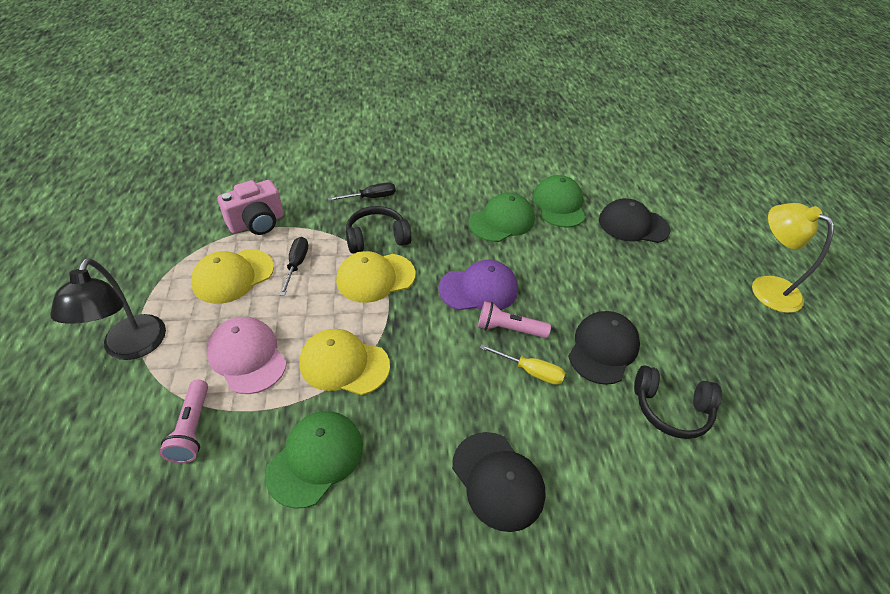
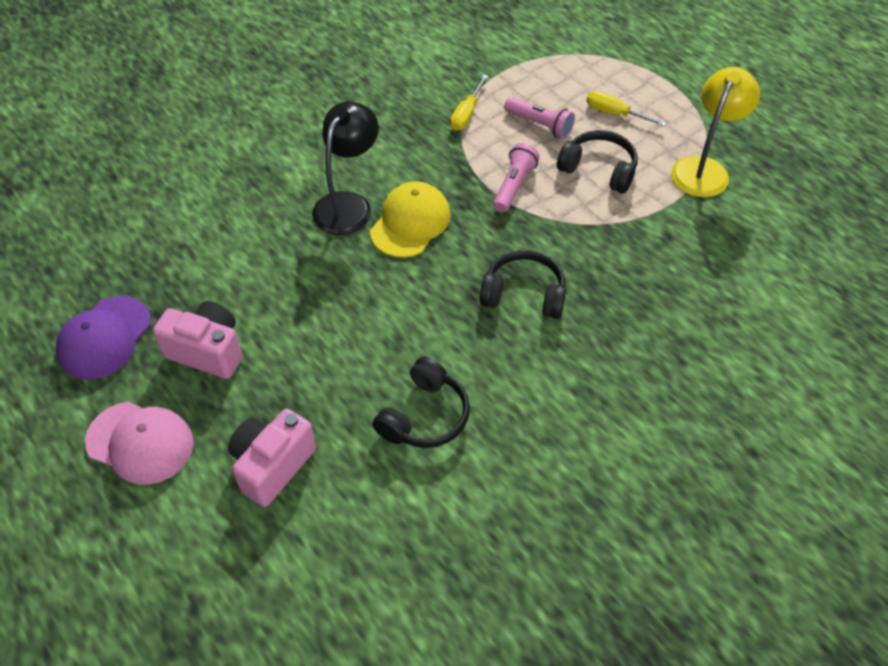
black cap: [452,432,545,532] [568,311,640,385] [599,198,671,243] = 3 -> none = 0
black headphones: [346,206,412,253] [634,365,722,439] = 2 -> [373,357,470,448] [480,250,566,319] [557,130,638,194] = 3
black screwdriver: [280,237,308,296] [328,182,396,201] = 2 -> none = 0
green cap: [265,411,363,509] [469,193,535,242] [533,175,586,228] = 3 -> none = 0
pink camera: [218,180,284,235] = 1 -> [153,301,243,379] [228,409,316,507] = 2
yellow cap: [191,249,274,304] [299,329,390,395] [336,251,416,303] = 3 -> [370,181,451,258] = 1
yellow screwdriver: [480,344,565,385] = 1 -> [450,75,488,131] [586,91,666,126] = 2

